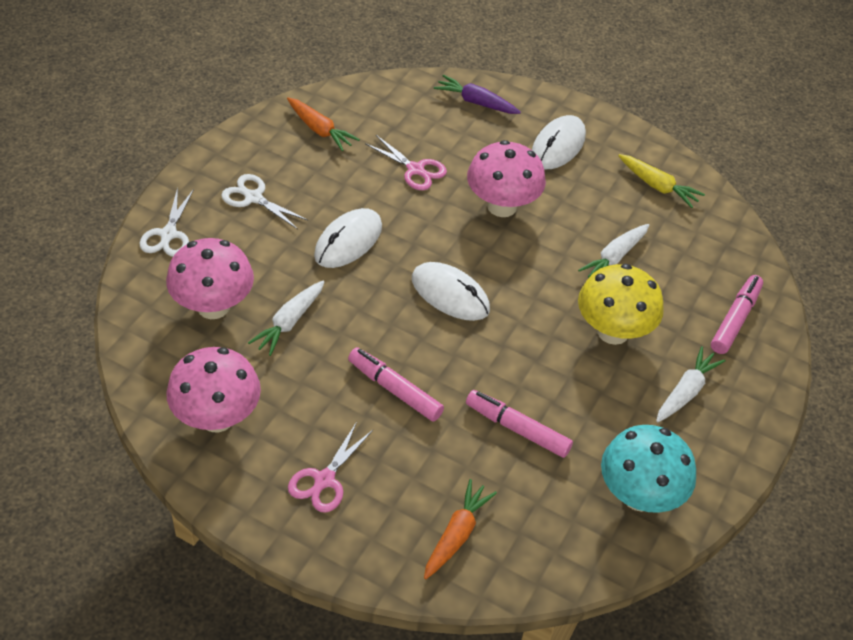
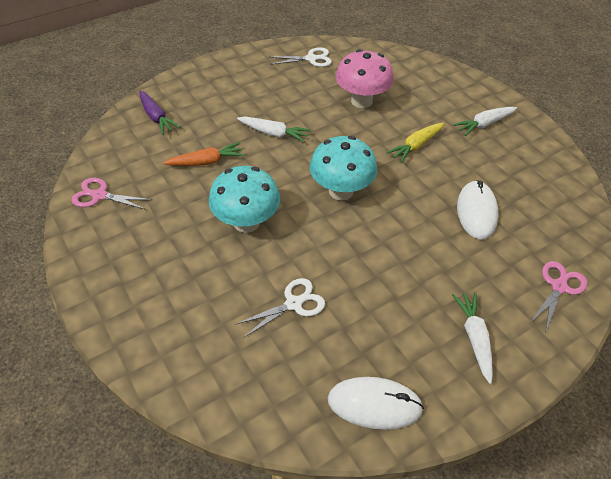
orange carrot: [287,97,360,151] [424,479,497,579] = 2 -> [163,142,245,166] = 1
pink marker: [348,347,444,422] [466,390,573,458] [711,275,763,354] = 3 -> none = 0
pink mushroom: [166,238,254,319] [166,347,261,433] [467,140,546,217] = 3 -> [336,49,394,108] = 1
turquoise mushroom: [601,425,696,513] = 1 -> [209,166,280,233] [310,136,377,201] = 2
white mouse: [314,208,382,268] [412,262,490,321] [532,115,586,169] = 3 -> [328,377,424,430] [457,180,498,240] = 2
yellow mushroom: [578,264,664,345] = 1 -> none = 0

